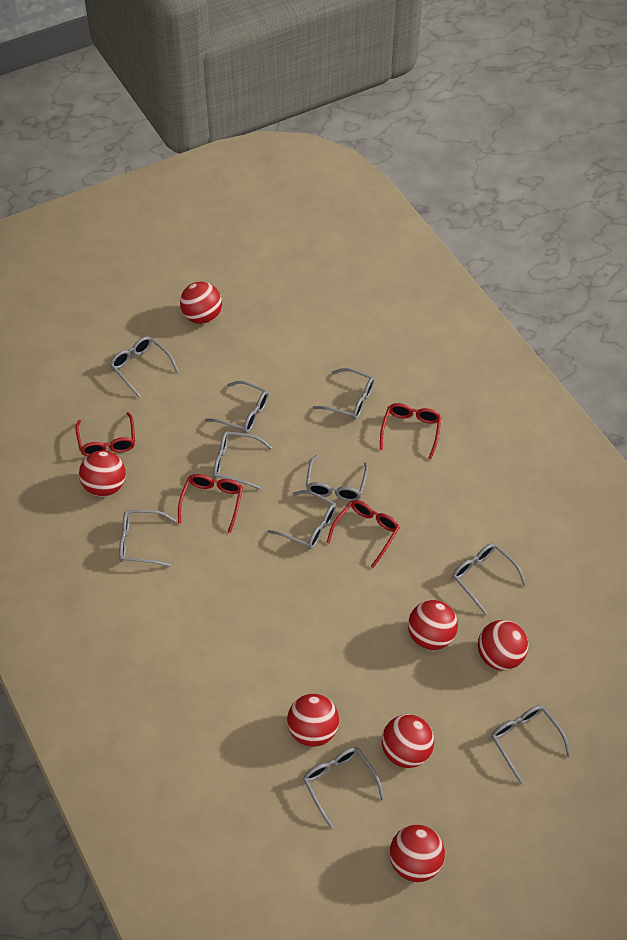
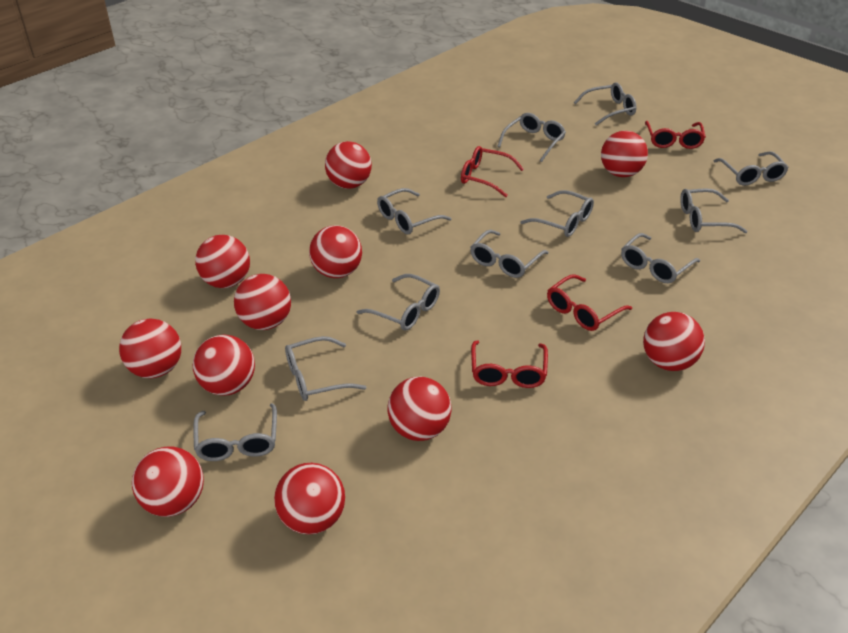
grey glasses: [110,336,179,397] [119,510,176,567] [205,381,269,433] [213,432,272,490] [267,490,337,549] [303,747,385,829] [306,455,368,501] [312,368,375,420] [452,543,526,615] [491,705,571,784] = 10 -> [193,403,277,461] [285,336,366,401] [356,274,440,330] [377,188,452,234] [470,230,549,278] [497,113,566,162] [520,190,594,237] [574,82,637,126] [621,233,700,283] [680,188,748,233] [714,151,789,185] = 11
red ball: [79,450,126,497] [180,282,222,324] [287,694,339,747] [382,714,434,768] [390,825,445,882] [408,600,458,650] [478,620,528,671] = 7 -> [119,319,181,378] [132,447,204,517] [192,335,255,396] [195,235,250,288] [234,274,291,330] [274,463,345,535] [309,225,362,278] [325,141,372,189] [387,376,452,441] [601,131,648,177] [643,312,705,371] = 11

